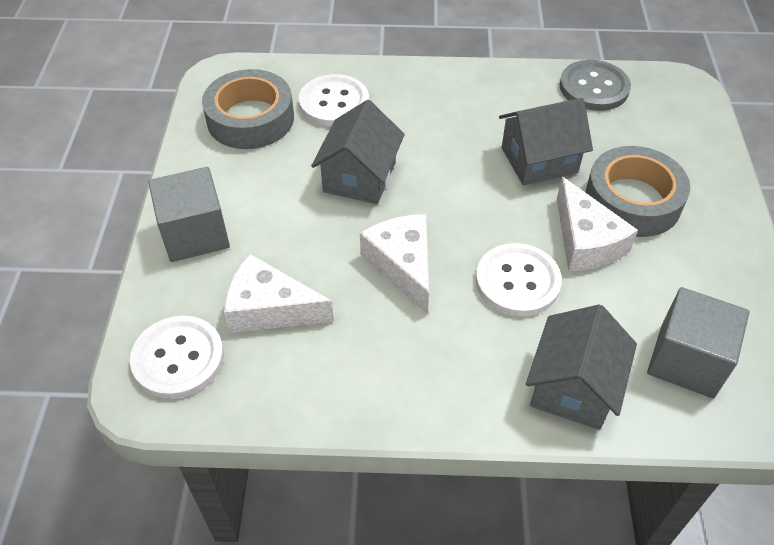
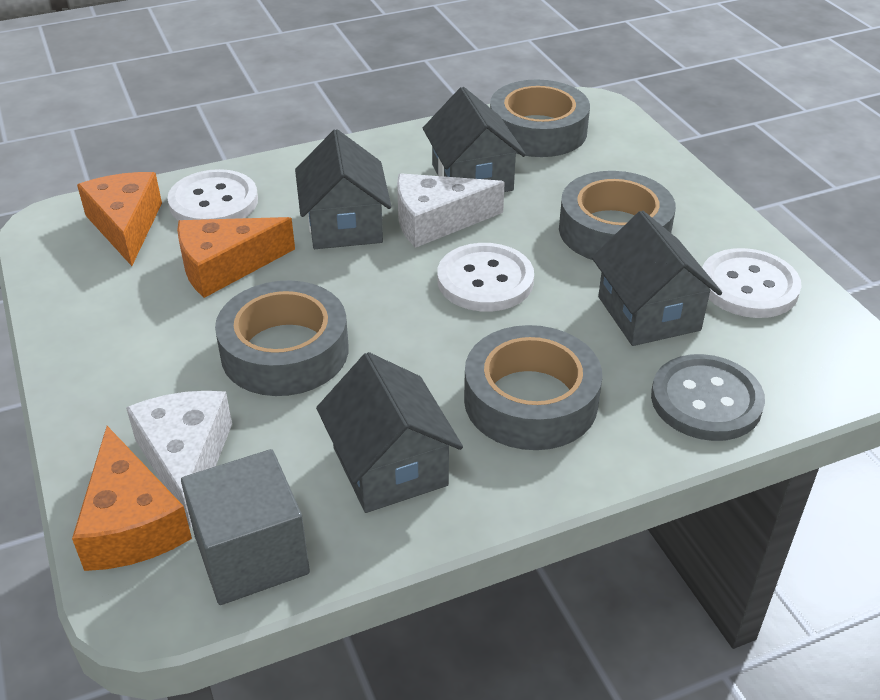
grey cube: [148,167,230,262] [647,287,749,398] = 2 -> [181,449,310,605] = 1
grey house: [311,100,405,204] [499,98,593,186] [526,305,637,430] = 3 -> [295,129,391,249] [316,352,463,513] [423,87,526,192] [592,211,722,346] = 4
grey tape: [202,69,294,149] [585,146,690,237] = 2 -> [215,281,348,396] [464,325,602,450] [490,80,590,157] [559,171,676,260] = 4
orange cheese: none = 0 -> [72,426,192,571] [77,172,162,266] [177,217,295,298] = 3
white cheese: [224,254,334,333] [360,214,429,314] [557,177,638,271] = 3 -> [126,391,232,528] [397,173,505,248] = 2

